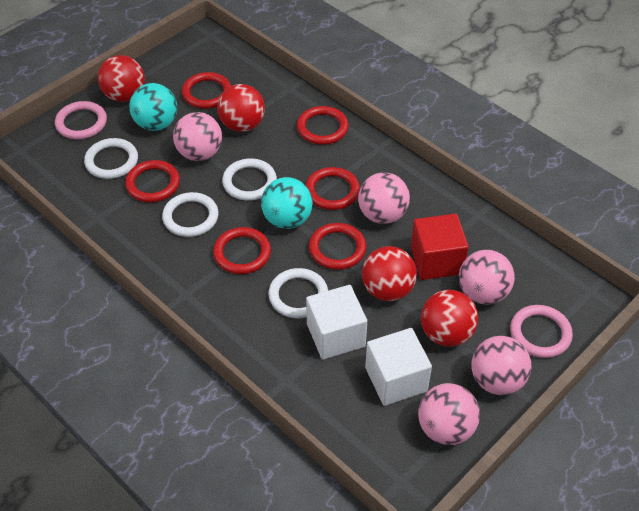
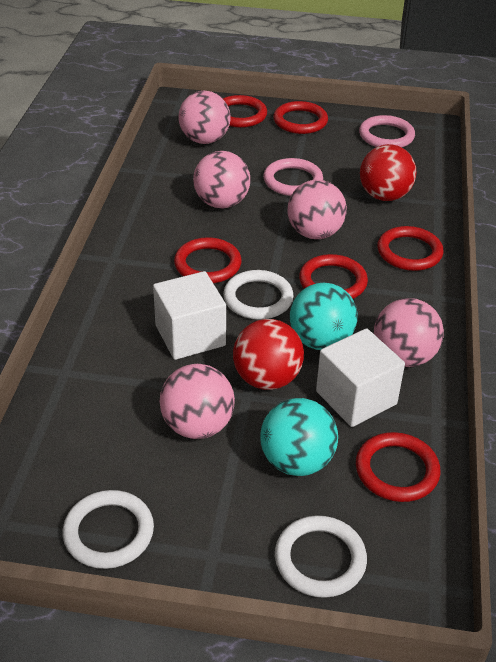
red ball: [98,55,145,102] [217,84,265,132] [362,246,417,301] [421,290,478,347] = 4 -> [233,319,304,390] [360,144,416,201] = 2
red cube: [411,214,469,280] = 1 -> none = 0
white ring: [84,138,138,179] [162,192,219,237] [222,158,277,201] [268,268,328,318] = 4 -> [62,490,154,569] [223,270,294,320] [275,515,367,598] = 3

